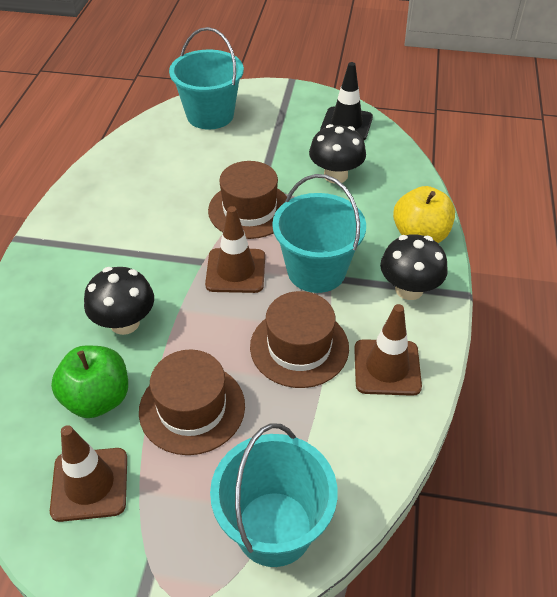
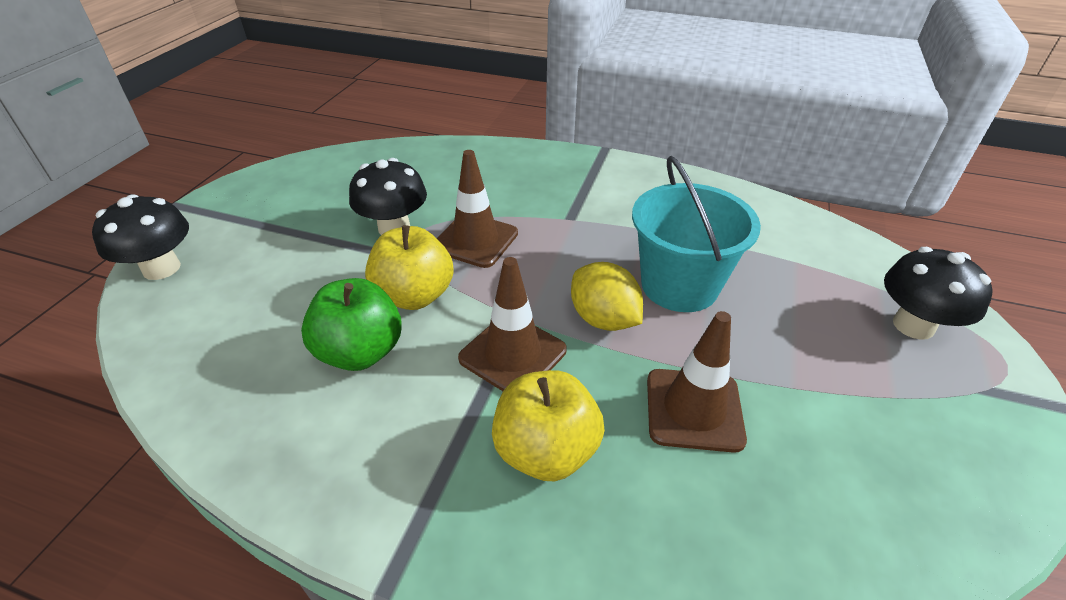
black traffic cone: [320,62,373,140] = 1 -> none = 0
brown hat: [139,349,245,455] [208,161,287,239] [250,291,349,388] = 3 -> none = 0
turquoise bucket: [169,27,244,129] [210,423,338,567] [272,174,366,293] = 3 -> [632,156,761,312] = 1
yellow apple: [393,186,455,243] = 1 -> [365,225,454,310] [492,370,605,481] = 2
yellow lemon: none = 0 -> [571,262,643,331] = 1

